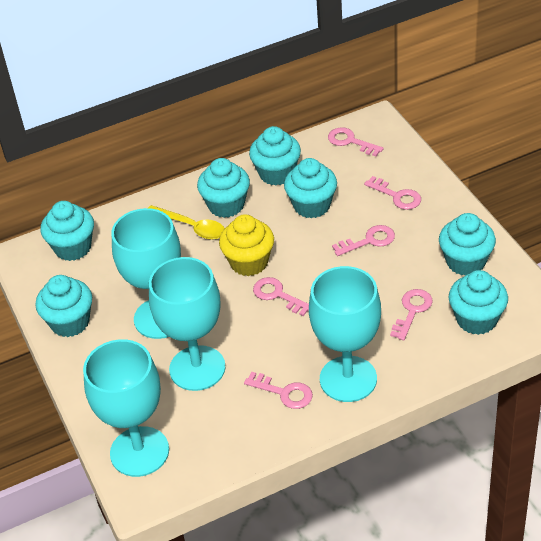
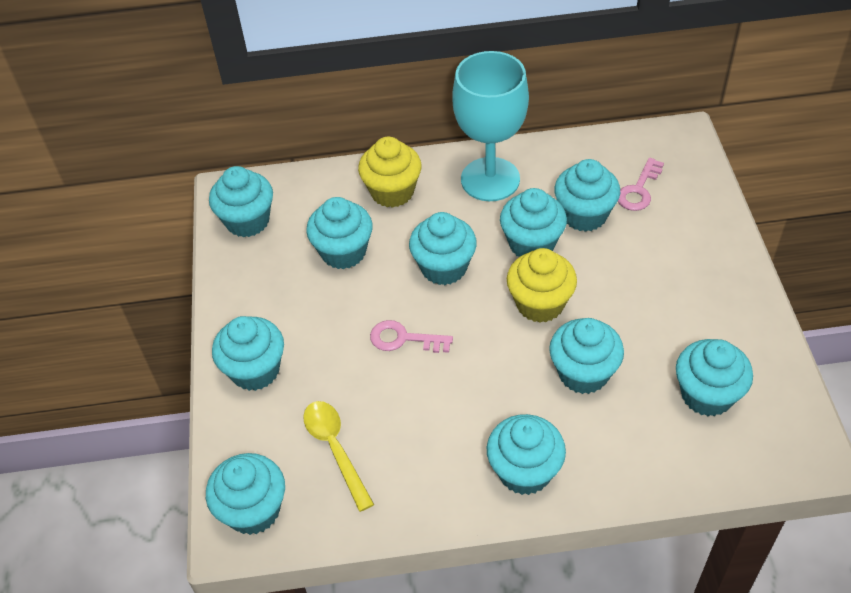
pink key: [244,372,313,409] [253,277,309,316] [328,127,384,156] [332,225,395,256] [364,176,421,210] [390,289,433,340] = 6 -> [370,320,453,353] [618,158,664,211] = 2
turquoise cupcake: [35,275,92,337] [41,201,94,261] [197,158,250,218] [249,126,301,186] [284,158,337,218] [439,213,496,275] [449,270,508,335] = 7 -> [206,453,285,535] [209,166,273,237] [212,316,284,391] [306,197,373,269] [409,212,477,285] [487,414,566,495] [500,188,567,257] [549,318,624,394] [554,159,620,232] [676,339,753,416] = 10
turquoise goblet: [83,339,169,477] [111,208,181,339] [149,257,225,391] [309,266,381,402] = 4 -> [452,51,529,201] = 1
yellow cupcake: [219,214,274,276] = 1 -> [358,137,422,208] [507,248,577,323] = 2

